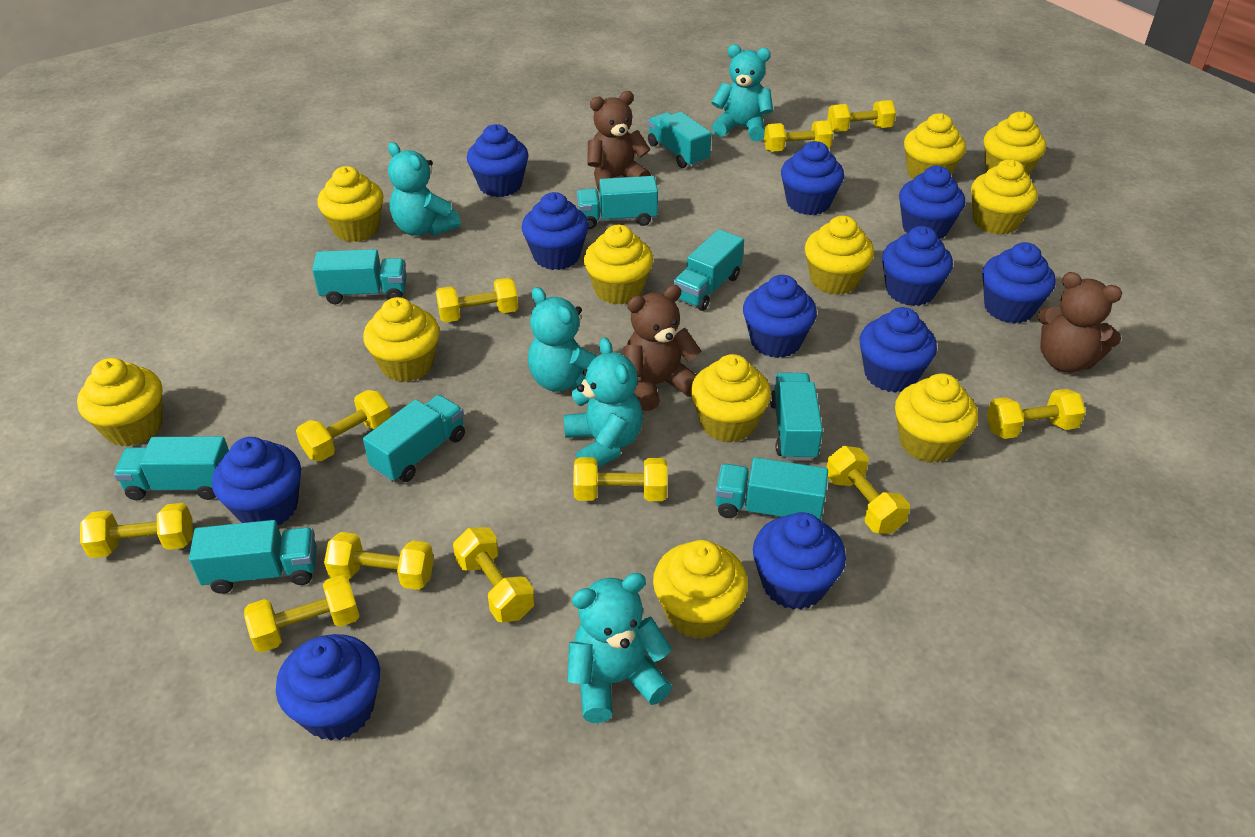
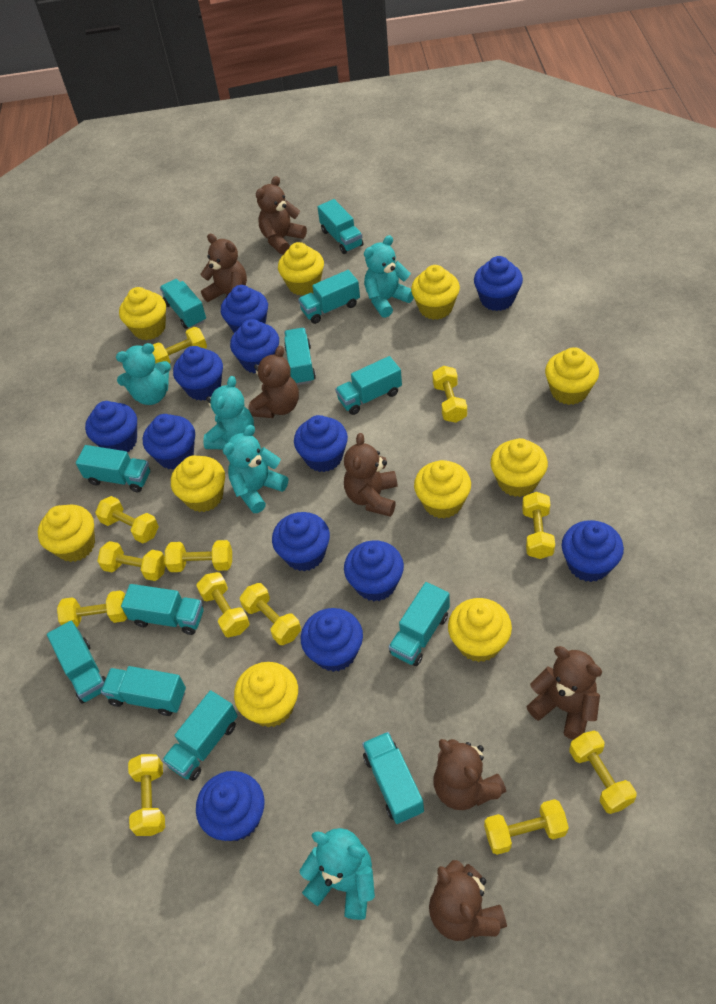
blue cupcake: [212,437,301,525] [276,634,380,741] [467,124,529,197] [522,192,589,270] [743,275,817,358] [753,512,846,610] [781,141,844,215] [860,307,937,393] [882,226,953,306] [899,166,965,239] [982,242,1056,324] = 11 -> [85,401,137,452] [143,414,195,470] [173,346,223,401] [196,771,265,841] [221,285,268,333] [230,319,279,374] [272,512,330,571] [294,415,348,472] [301,608,363,672] [344,540,404,601] [474,256,523,311] [562,520,624,582] = 12
brown teddy bear: [587,91,651,191] [624,285,702,411] [1038,272,1123,373] = 3 -> [200,234,247,302] [248,346,299,418] [256,176,307,255] [344,433,398,517] [429,860,507,941] [433,739,506,810] [526,646,602,740] = 7
turquoise truck: [114,436,229,500] [189,520,317,594] [312,249,407,304] [363,395,465,482] [576,176,658,229] [648,112,712,168] [673,229,744,311] [715,457,828,520] [770,373,823,461] = 9 -> [47,621,106,704] [76,445,150,492] [101,666,186,716] [121,584,204,635] [160,279,206,329] [162,690,238,781] [284,328,316,385] [298,270,360,324] [318,199,363,254] [335,356,402,415] [362,732,424,824] [389,582,450,666] = 12
yellow cupcake: [77,358,162,446] [317,166,383,242] [363,297,440,382] [584,225,653,304] [653,540,748,639] [691,354,771,443] [805,216,874,295] [895,373,978,463] [904,113,966,180] [971,159,1037,235] [984,112,1046,175] = 11 -> [38,504,95,562] [119,287,166,340] [171,455,225,512] [234,662,298,728] [278,242,324,296] [411,265,460,320] [414,460,471,518] [448,598,512,662] [491,438,548,497] [545,347,599,405] = 10
yellow dumbbell: [80,503,193,558] [244,575,360,653] [296,390,391,461] [324,532,434,590] [436,278,518,322] [453,527,535,622] [573,457,667,501] [764,120,833,152] [826,446,910,534] [827,100,896,132] [986,389,1086,439] = 11 -> [57,590,127,627] [95,496,159,543] [97,541,166,581] [128,754,165,836] [153,327,207,364] [165,540,232,572] [196,572,250,638] [240,583,301,645] [432,366,467,423] [484,799,569,855] [522,492,555,559] [569,731,637,814] = 12

